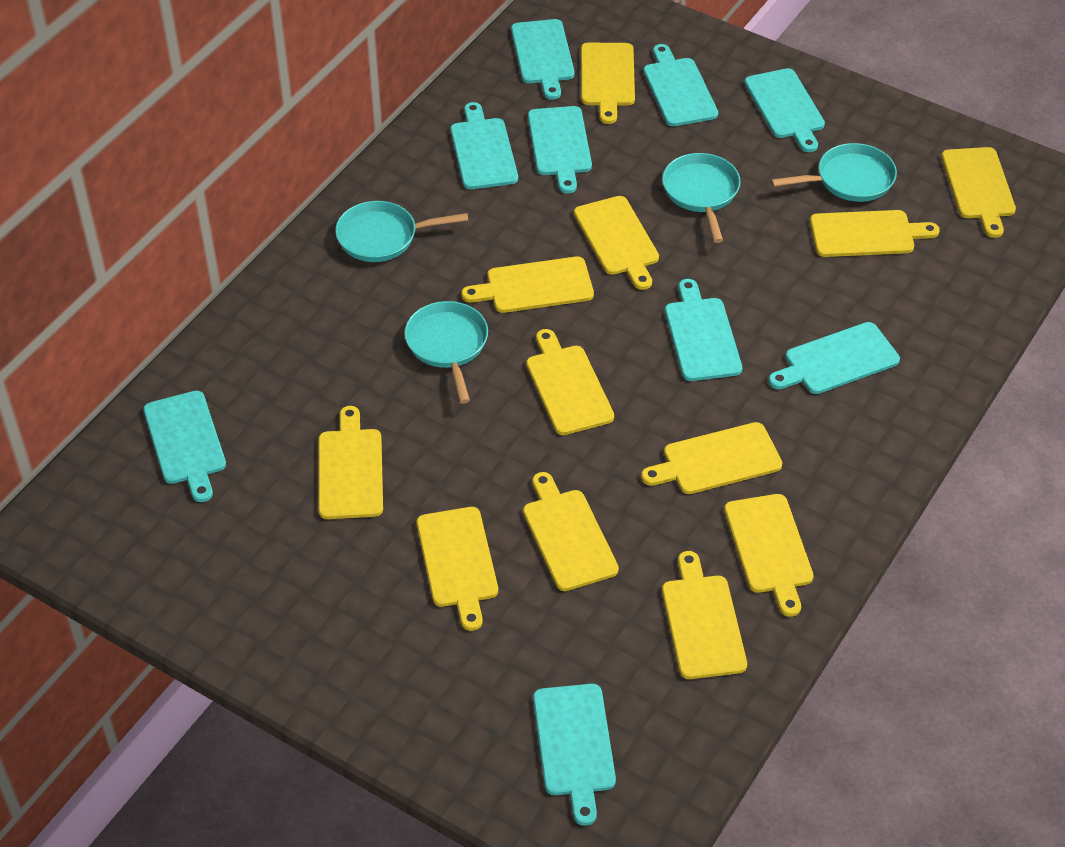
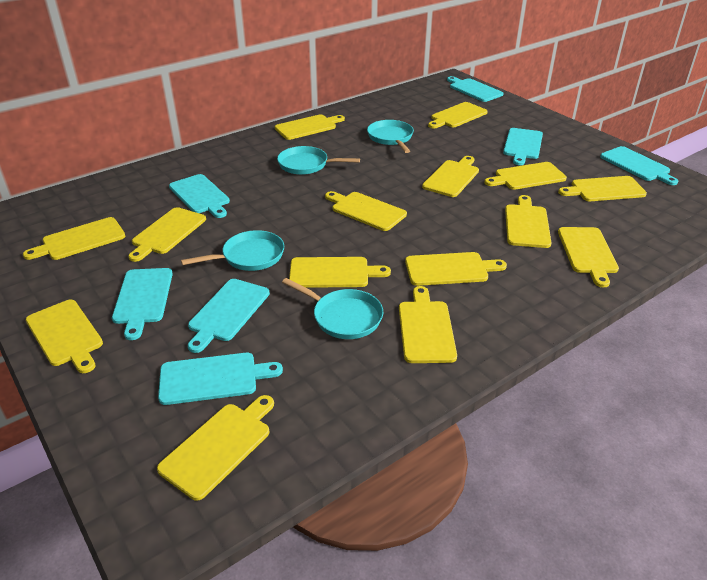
turquoise cutting board: [143,391,226,502] [451,102,518,189] [511,19,575,100] [528,106,592,193] [533,684,616,826] [643,44,718,126] [665,279,742,381] [745,68,825,152] [769,322,900,394] = 9 -> [112,268,173,340] [158,353,283,405] [169,174,230,218] [188,279,270,353] [447,76,503,102] [503,128,543,165] [600,146,678,185] = 7
yellow cutting board: [318,406,383,519] [417,507,498,631] [461,257,594,313] [523,472,619,591] [526,329,614,435] [574,196,659,290] [581,43,635,124] [641,422,782,494] [662,551,747,679] [724,494,814,617] [810,210,940,257] [941,147,1016,238] = 12 -> [23,217,125,260] [26,300,103,373] [128,207,206,262] [157,395,274,501] [275,114,345,140] [289,257,391,288] [325,191,407,231] [399,286,457,363] [405,252,507,286] [422,156,479,197] [428,102,488,128] [484,162,567,190] [505,195,552,248] [558,176,647,201] [558,227,619,287] = 15

